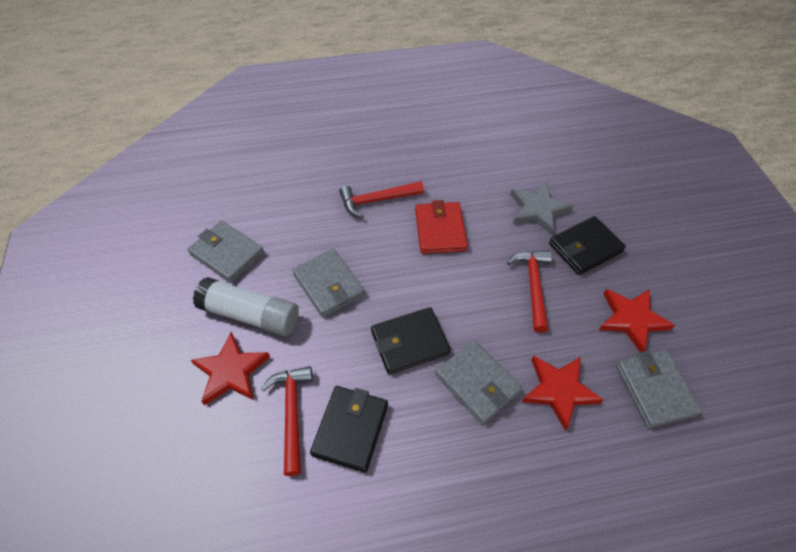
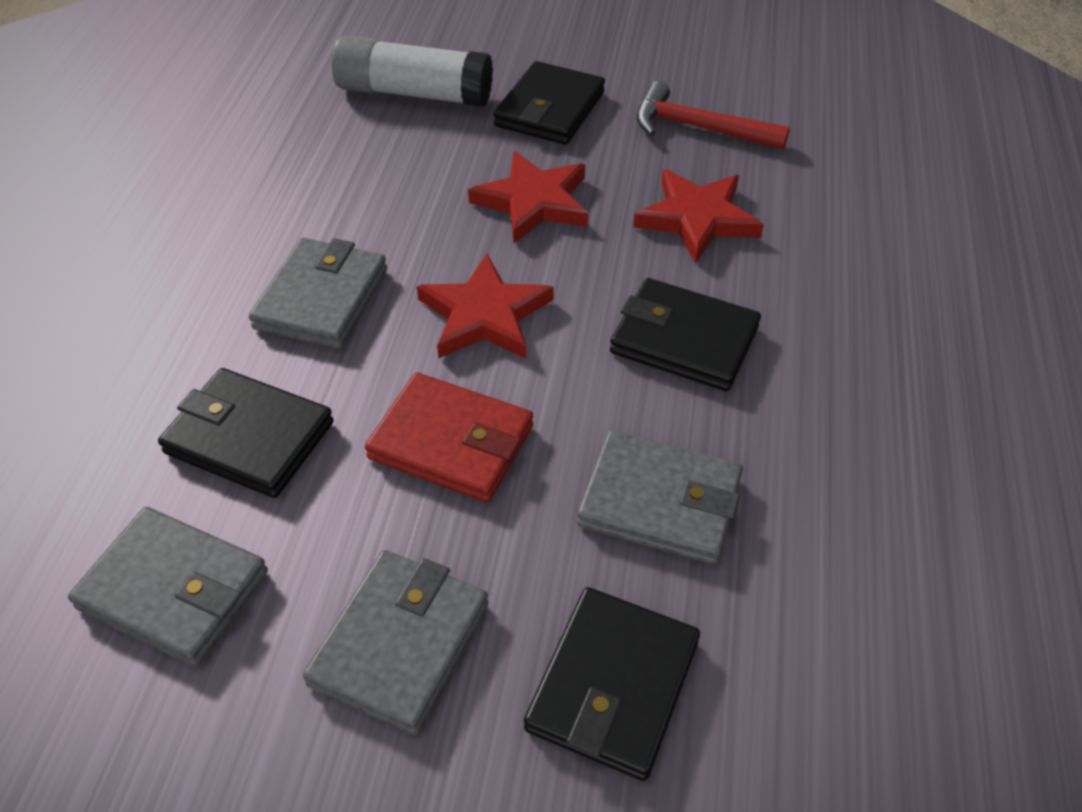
black wallet: [310,386,388,473] [371,307,451,374] [549,216,626,275] = 3 -> [158,368,334,498] [494,61,605,145] [524,587,700,781] [610,278,761,391] = 4
grey star: [510,182,573,235] = 1 -> none = 0
red hammer: [261,366,313,476] [339,181,424,218] [507,251,552,333] = 3 -> [636,81,790,150] = 1

